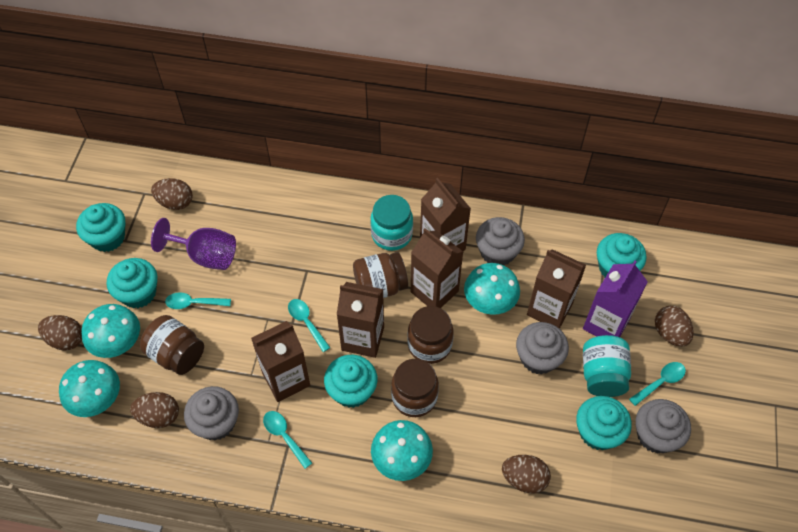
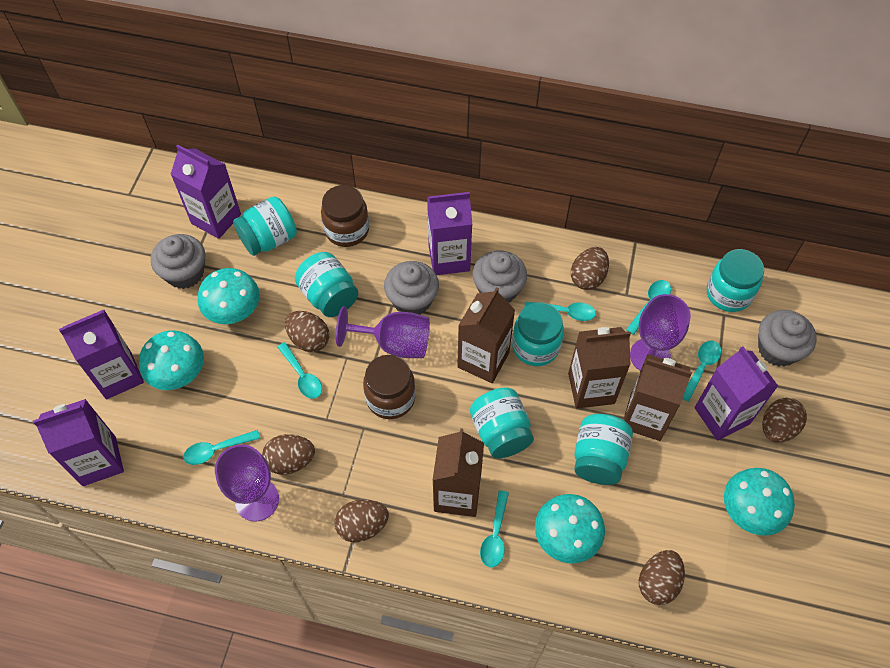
brown carton: [251,321,310,402] [337,282,384,358] [411,228,463,308] [420,178,471,251] [527,249,586,329] = 5 -> [433,428,484,517] [457,287,515,383] [568,327,631,409] [623,354,692,441] = 4
brown egg: [38,315,82,351] [130,392,179,428] [151,178,193,210] [502,455,551,494] [655,306,694,347] = 5 -> [262,434,315,475] [285,311,329,352] [334,499,389,542] [571,247,609,290] [639,550,685,605] [762,398,807,443] = 6
brown jar: [140,315,204,375] [353,252,408,298] [391,359,439,417] [407,306,454,364] = 4 -> [321,185,369,247] [363,355,416,419] = 2
purple carton: [583,260,648,337] = 1 -> [33,399,124,486] [59,310,144,399] [171,144,241,239] [427,192,472,275] [694,346,778,441] = 5
purple goblet: [151,218,236,270] = 1 -> [215,444,279,522] [336,306,430,358] [630,294,691,371] = 3
turquoise cupcake: [76,203,126,252] [107,258,157,308] [324,355,377,408] [576,396,632,450] [597,233,646,278] = 5 -> none = 0
turquoise jar: [370,195,413,251] [583,335,631,397] = 2 -> [233,196,297,256] [295,252,358,317] [470,388,534,458] [512,302,564,366] [574,414,633,485] [707,249,764,312] = 6
turquoise spoon: [165,292,231,309] [263,411,312,469] [288,299,330,352] [629,362,686,406] = 4 -> [183,430,260,465] [277,342,322,399] [480,490,509,567] [524,302,596,321] [626,280,671,335] [683,341,721,402] = 6

